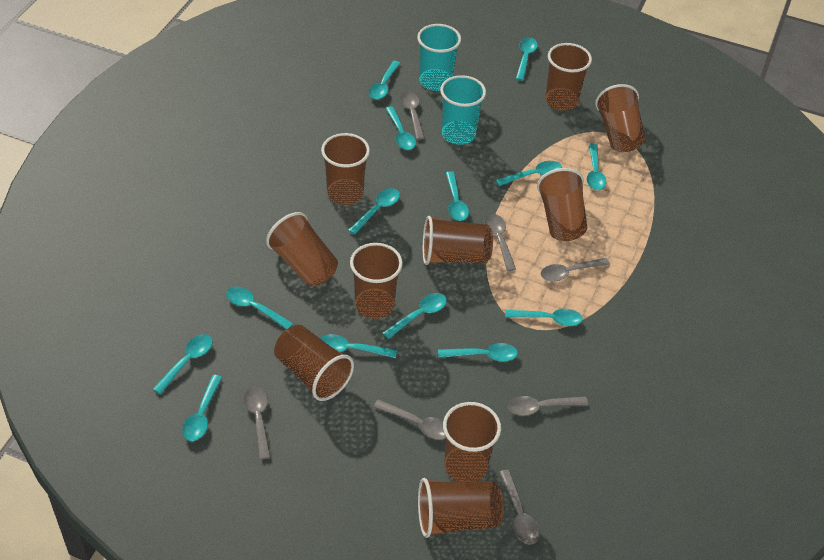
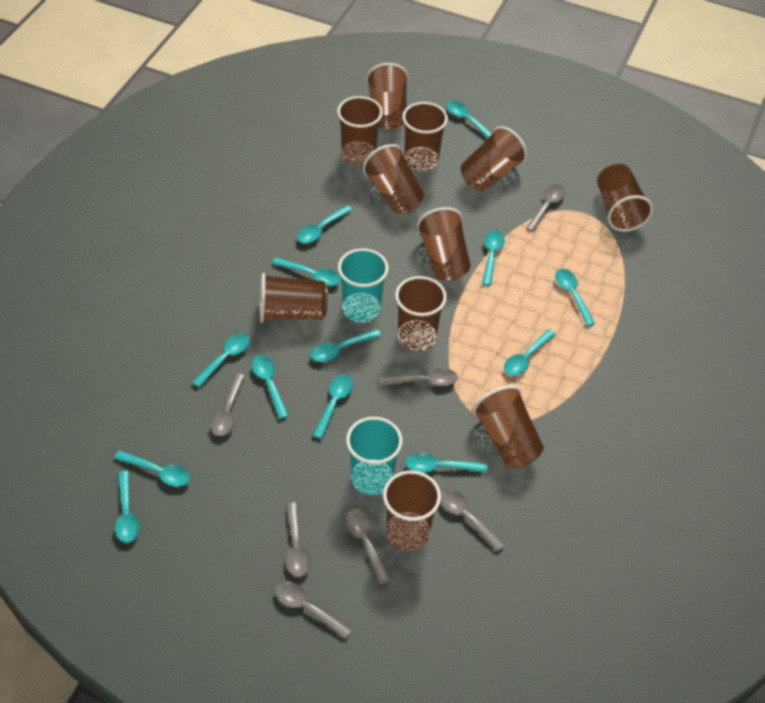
brown cup: [266,212,338,287] [274,325,354,401] [321,133,370,205] [350,243,403,319] [418,478,504,538] [423,216,493,265] [443,402,501,482] [537,168,587,241] [545,43,592,110] [595,84,645,152] = 10 -> [260,273,328,323] [337,96,383,165] [363,144,424,214] [366,63,409,129] [383,471,441,551] [395,276,447,351] [402,102,448,171] [417,207,471,281] [461,126,527,191] [473,385,544,468] [597,164,653,232] = 11
turquoise spoon: [153,334,213,394] [182,375,222,441] [226,287,293,329] [320,334,397,358] [348,188,400,235] [369,61,400,99] [382,293,447,339] [385,106,416,150] [438,343,518,362] [446,171,469,221] [496,161,562,186] [505,309,583,326] [516,37,538,81] [587,143,607,190] = 14 -> [114,451,190,487] [115,471,140,543] [192,333,250,388] [252,355,289,419] [272,258,341,286] [297,205,352,243] [311,329,381,362] [313,374,353,439] [406,453,487,473] [447,101,492,138] [482,230,505,286] [504,329,556,376] [555,269,595,326] = 13

